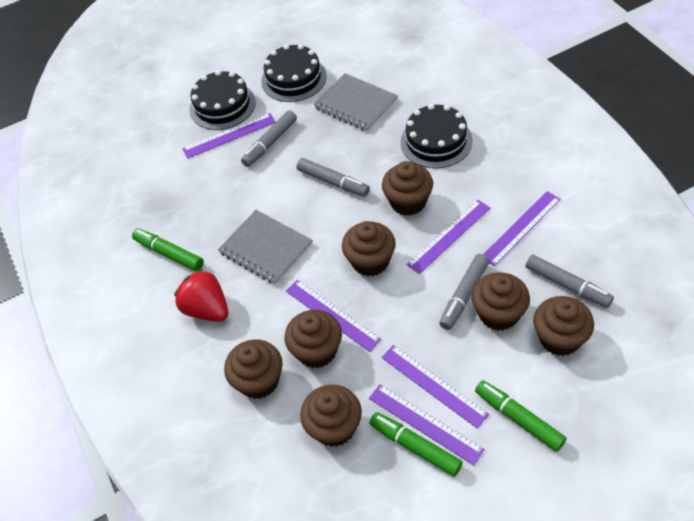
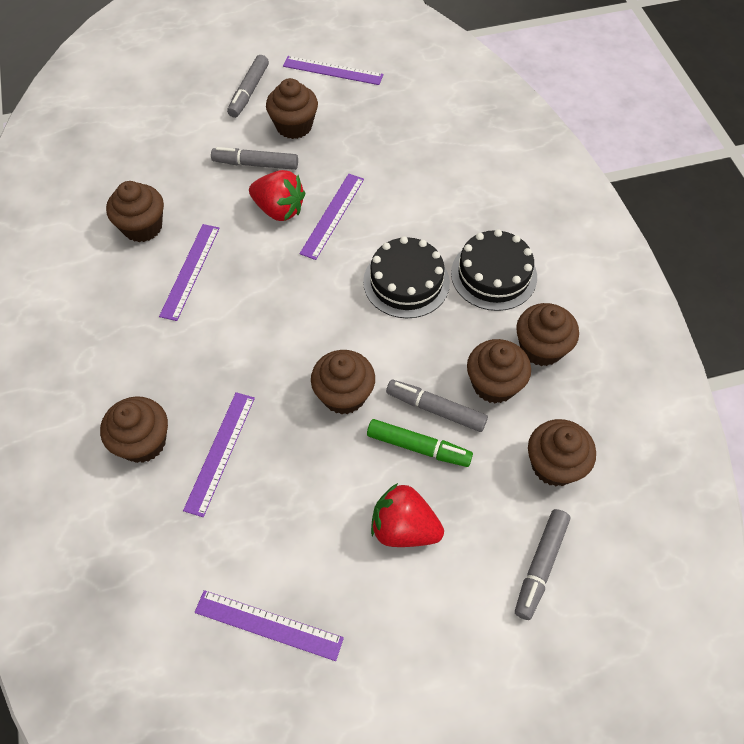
black cake: [189,70,256,130] [261,44,327,102] [401,104,473,168] = 3 -> [363,236,450,319] [451,229,537,311] = 2
green marker: [132,229,204,271] [369,412,463,477] [475,380,567,452] = 3 -> [367,419,473,467] = 1
grey notebook: [218,210,313,285] [314,73,398,132] = 2 -> none = 0
purple ruler: [183,113,276,158] [286,280,381,352] [369,384,485,466] [381,345,489,429] [406,200,490,274] [484,191,561,266] = 6 -> [159,224,220,321] [183,392,255,517] [194,590,344,661] [283,56,383,85] [299,174,364,260] = 5
red strawberry: [174,269,228,322] = 1 -> [249,170,305,221] [371,483,444,547] = 2

